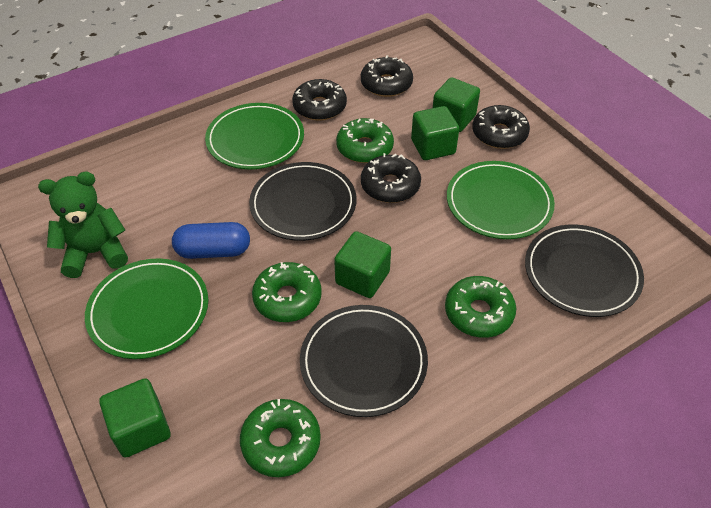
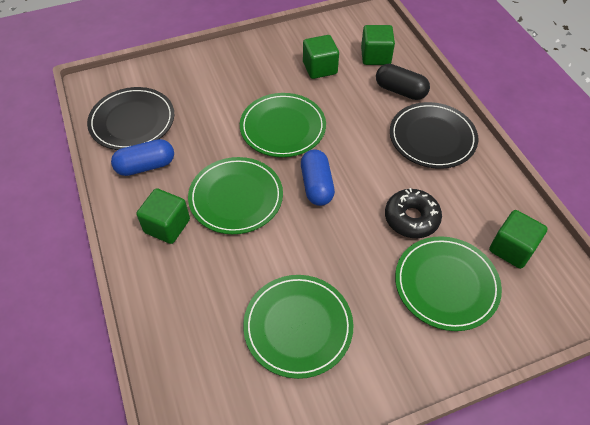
black capsule: none = 0 -> [376,64,430,100] = 1
black donut: [292,79,347,121] [361,55,413,97] [361,153,421,203] [472,105,530,149] = 4 -> [385,188,442,238] = 1
black plate: [249,162,357,241] [300,305,428,417] [525,225,644,317] = 3 -> [87,87,174,150] [390,102,478,169] = 2
blue capsule: [172,222,250,259] = 1 -> [111,139,174,176] [301,149,335,206] = 2
green donut: [240,399,321,477] [252,262,322,322] [336,118,394,163] [445,276,516,338] = 4 -> none = 0
green plate: [85,258,208,359] [205,103,304,169] [447,161,555,239] = 3 -> [188,157,283,234] [240,93,326,157] [243,275,353,379] [395,236,502,331] = 4
green teddy bear: [38,172,128,278] = 1 -> none = 0

